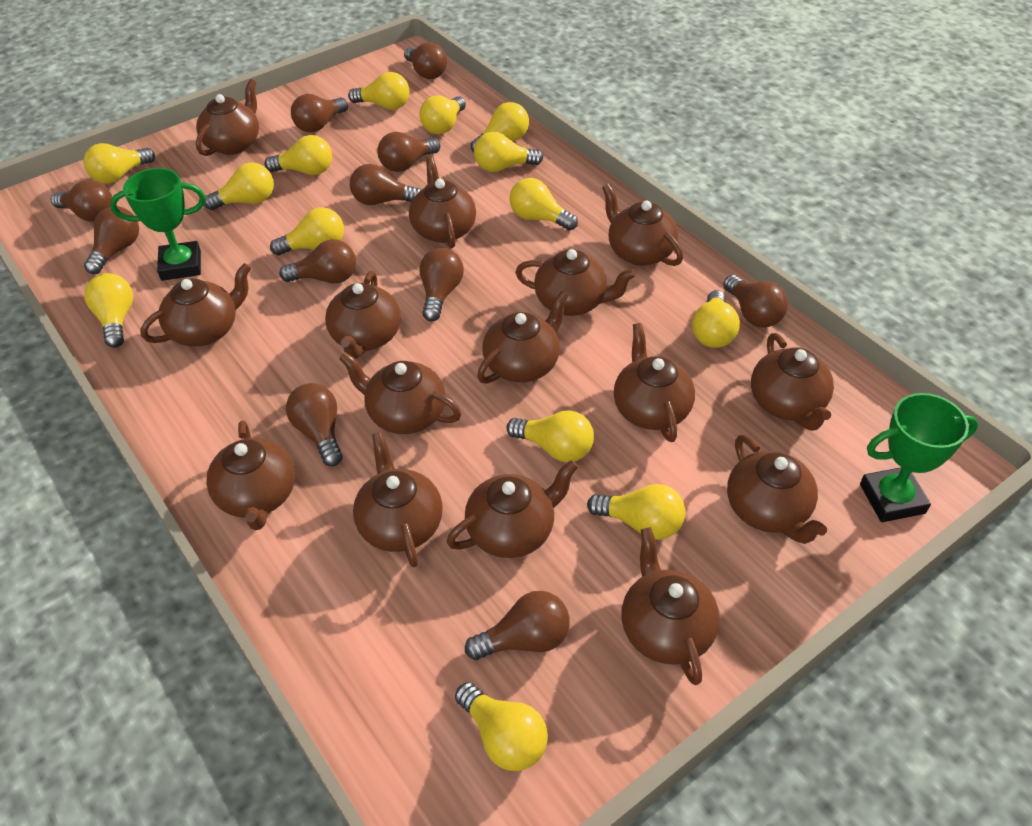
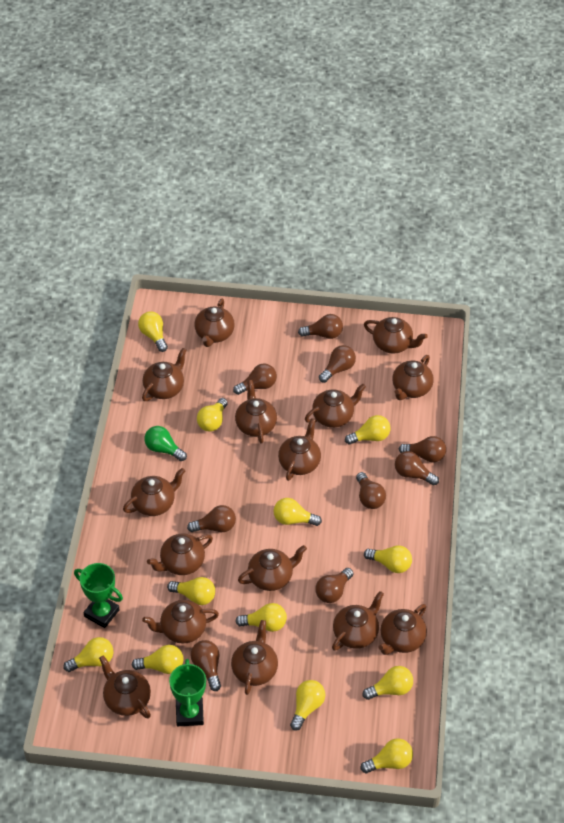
brown light bulb: [51,180,113,222] [84,206,139,274] [279,239,356,283] [286,383,343,466] [291,94,348,133] [350,164,421,205] [377,132,440,172] [404,42,447,79] [419,248,464,321] [465,591,570,660] [723,275,788,328] = 11 -> [187,505,236,532] [191,640,221,691] [233,364,277,395] [298,314,343,339] [315,568,354,603] [319,345,356,383] [356,472,386,509] [395,451,439,485] [399,436,446,462] = 9
green light bulb: none = 0 -> [144,426,187,461] = 1
yellow light bulb: [84,143,155,184] [84,273,133,348] [204,162,274,210] [264,135,332,175] [270,207,344,256] [348,72,409,110] [419,95,466,134] [455,682,548,771] [471,102,529,152] [474,132,543,172] [506,411,594,462] [509,178,578,231] [587,484,685,540] [692,290,740,348] = 14 -> [63,637,113,672] [132,645,184,674] [138,311,168,352] [167,577,215,605] [197,398,228,432] [235,603,287,632] [273,498,322,526] [290,680,325,731] [345,415,390,445] [361,738,413,773] [363,666,413,700] [364,545,412,573] = 12

